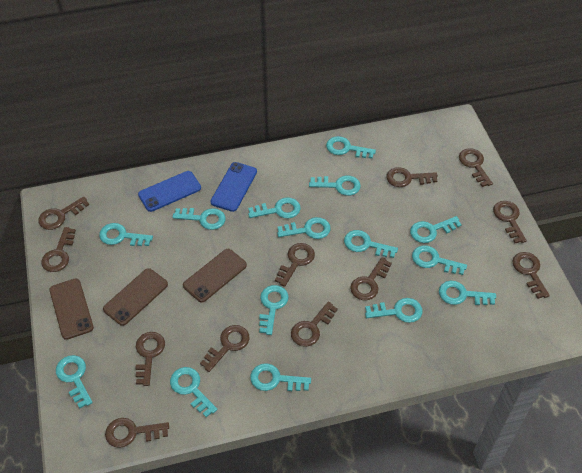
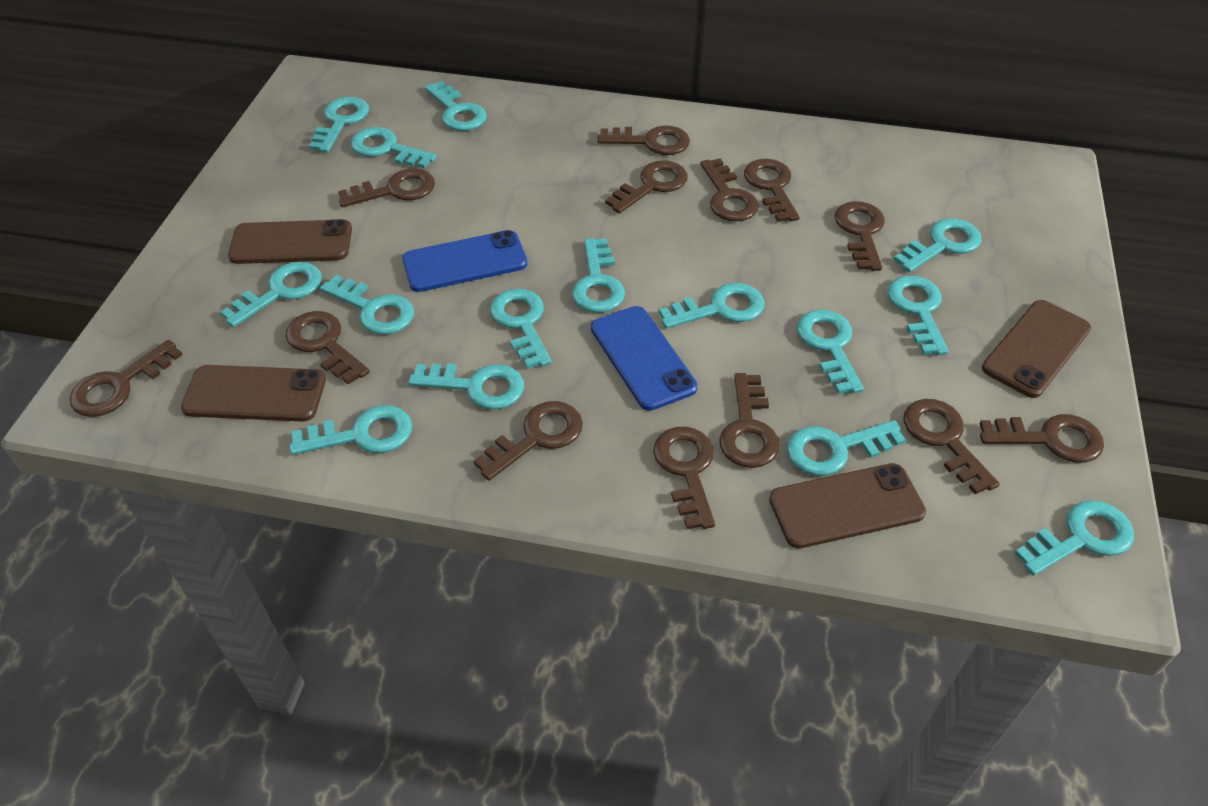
brown key: [38,197,89,230] [41,227,76,272] [105,418,169,448] [135,332,165,386] [200,325,249,372] [275,243,315,287] [291,302,338,347] [350,257,392,300] [386,167,438,187] [459,148,493,187] [493,201,527,243] [512,252,550,299] = 12 -> [70,339,183,417] [285,311,370,385] [338,168,435,207] [473,401,583,481] [597,126,690,155] [605,160,688,214] [653,427,715,529] [700,158,759,222] [719,373,780,468] [744,159,800,222] [835,201,885,271] [903,399,1000,494] [979,414,1104,463] = 13
brown phone: [49,278,94,340] [103,268,168,326] [183,249,247,302] = 3 -> [181,365,326,422] [228,219,352,264] [769,463,926,549] [982,300,1091,398] = 4

